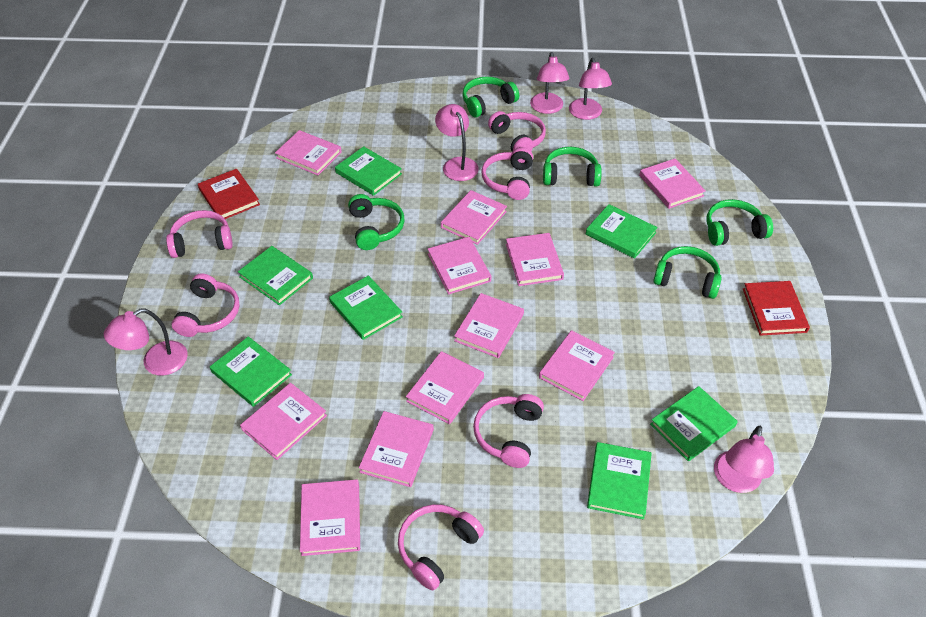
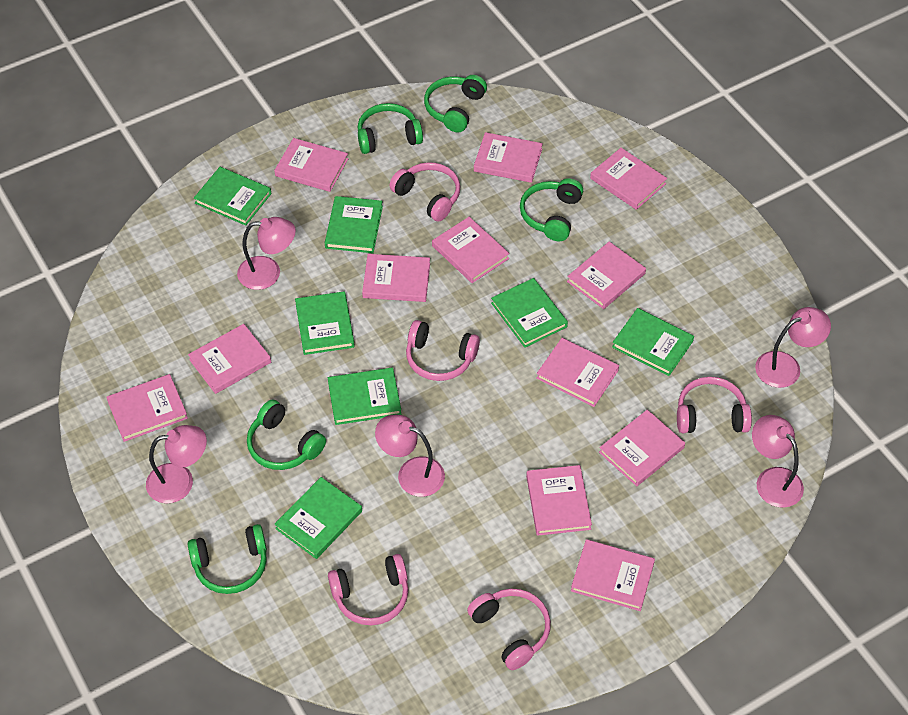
pink book: [240,383,327,460] [275,130,342,175] [300,479,360,556] [359,411,434,487] [406,351,484,424] [428,237,491,294] [441,190,507,245] [454,293,524,358] [506,233,564,286] [539,330,615,401] [639,158,706,209] = 11 -> [106,374,188,442] [188,324,271,394] [274,138,348,192] [362,254,430,302] [432,217,509,283] [474,132,543,183] [526,465,592,536] [536,338,619,407] [567,241,646,309] [571,539,655,611] [590,148,667,210] [599,410,685,486] = 12
pink headphones: [166,210,233,258] [172,273,240,337] [398,504,484,590] [473,394,544,468] [482,147,533,200] [488,111,546,152] = 6 -> [328,554,408,625] [390,162,460,222] [406,320,480,381] [467,589,551,670] [677,377,752,433] = 5
red book: [198,169,260,219] [743,281,810,336] = 2 -> none = 0

